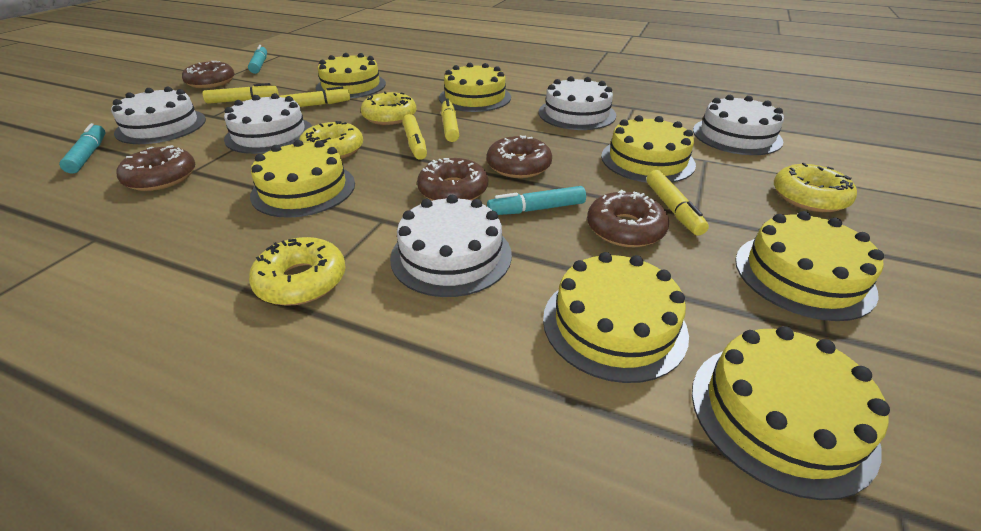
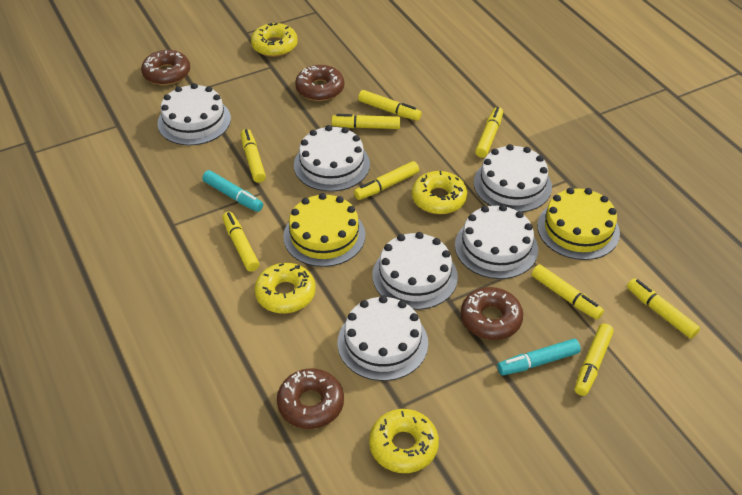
brown donut: [117,145,195,191] [182,61,235,88] [417,158,488,201] [487,135,552,178] [587,190,669,247] = 5 -> [141,50,190,85] [277,368,344,429] [295,65,344,101] [461,287,523,340] = 4
turquoise marker: [59,123,106,173] [248,45,267,74] [487,186,586,215] = 3 -> [202,170,263,212] [497,339,581,375] = 2
white cake: [111,86,206,144] [224,93,312,154] [390,195,512,297] [539,76,616,130] [693,95,784,155] = 5 -> [157,83,231,146] [294,125,370,192] [338,295,428,381] [372,232,458,310] [455,205,538,279] [474,144,552,212] = 6
yellow cake: [250,140,355,218] [316,53,386,99] [439,63,511,112] [543,252,689,383] [601,115,696,183] [692,326,890,500] [735,211,884,321] = 7 -> [283,193,366,267] [537,188,620,260] = 2
yellow marker: [203,83,279,104] [279,86,350,107] [402,114,427,160] [441,98,459,142] [646,170,709,235] = 5 -> [222,212,259,272] [241,129,266,183] [332,114,400,129] [354,161,419,200] [358,90,421,121] [475,107,503,158] [532,264,604,320] [575,324,614,396] [627,278,700,339] = 9

